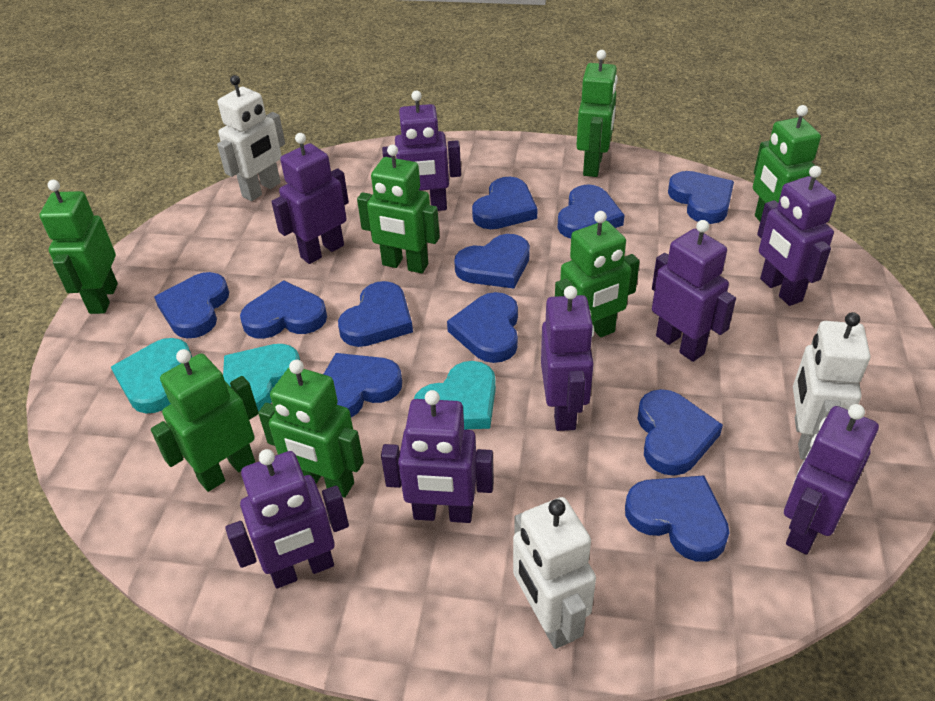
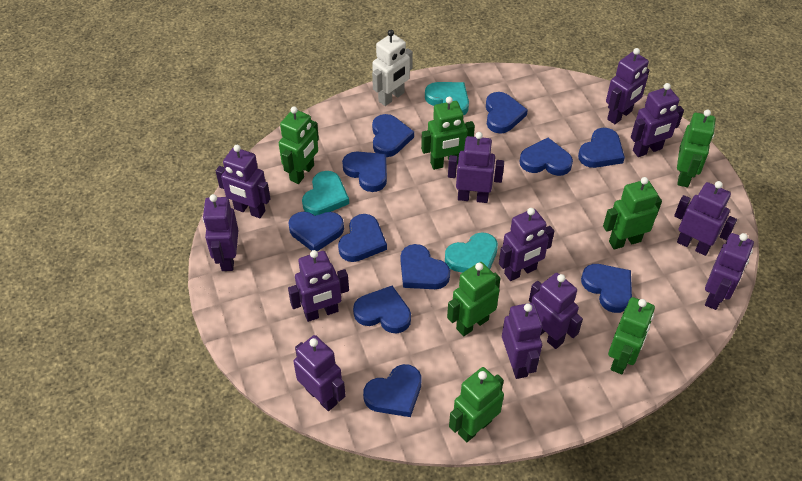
purple robot: [225,449,349,588] [271,133,349,264] [381,390,494,523] [382,91,461,211] [541,286,594,431] [652,220,736,362] [757,166,836,306] [784,404,879,555] = 8 -> [203,194,238,271] [216,145,271,218] [288,250,349,322] [293,335,346,411] [448,132,504,203] [499,208,554,281] [502,303,542,379] [529,273,583,349] [606,48,650,124] [631,83,684,157] [674,181,737,256] [705,233,754,310] = 12
white robot: [217,75,285,201] [513,497,596,649] [793,312,870,459] = 3 -> [372,30,413,106] = 1

